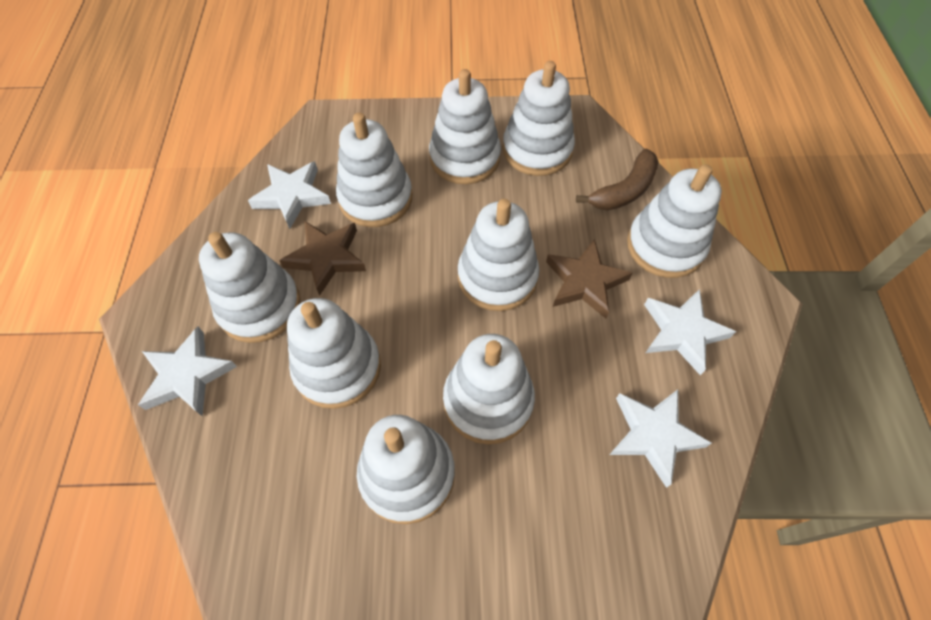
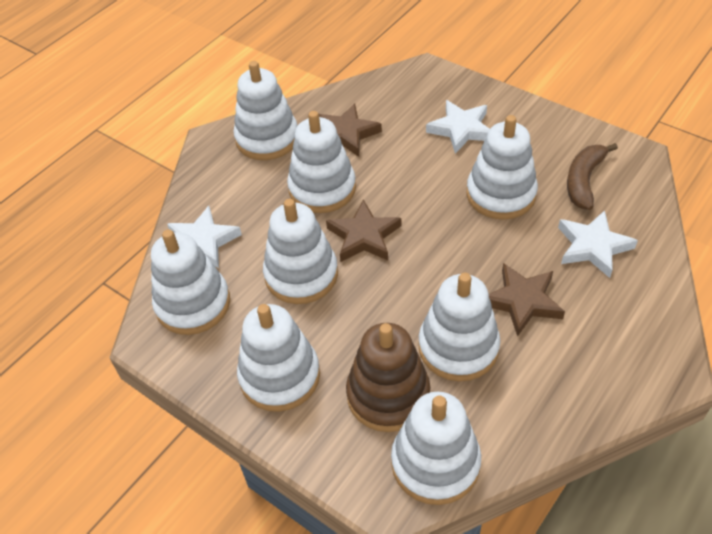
brown stacking toy: none = 0 -> [346,323,431,432] = 1
brown star: [279,221,366,296] [546,239,632,319] = 2 -> [319,104,382,157] [326,199,401,262] [489,263,565,337] = 3
white stacking toy: [199,232,301,343] [287,298,381,409] [336,112,412,227] [357,415,455,524] [429,69,501,184] [443,334,535,444] [458,199,539,311] [503,61,575,176] [627,164,722,278] = 9 -> [151,229,230,335] [234,61,298,160] [237,304,320,412] [263,199,338,304] [287,111,356,213] [391,391,481,505] [418,273,500,381] [466,115,538,220] = 8
white star: [138,326,237,417] [248,161,331,229] [609,389,712,488] [644,289,736,375] = 4 -> [167,206,242,268] [426,100,490,154] [558,210,638,278] = 3

